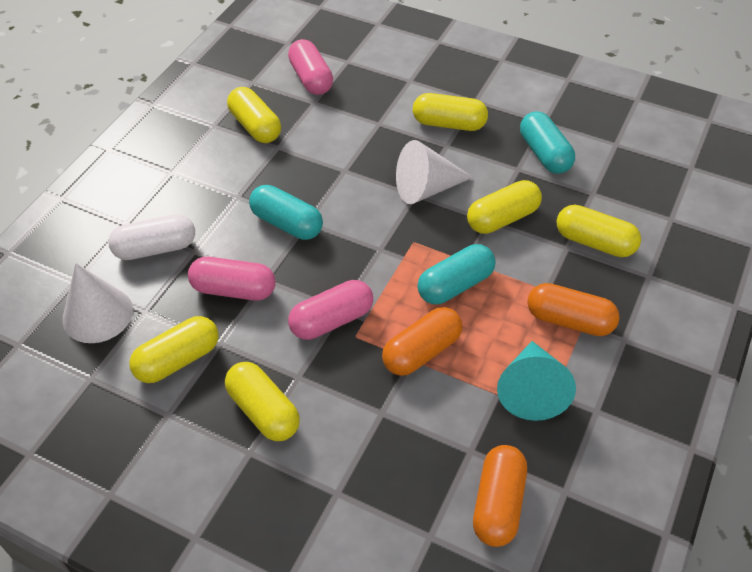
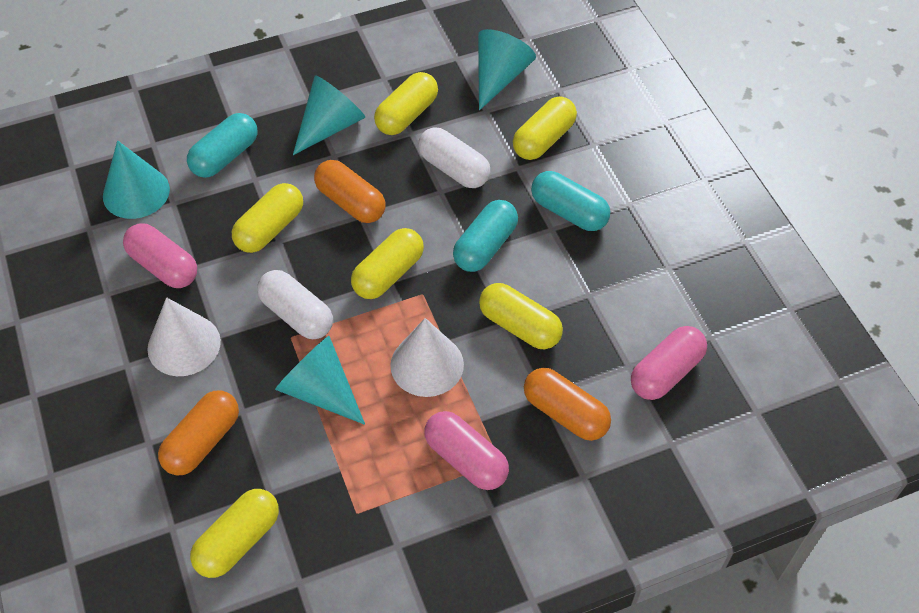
turquoise cone: [497,341,576,421] = 1 -> [103,140,170,219] [275,336,365,425] [293,75,365,155] [478,29,536,111] = 4
white capsule: [108,214,195,260] = 1 -> [257,270,333,339] [418,127,490,188] = 2

